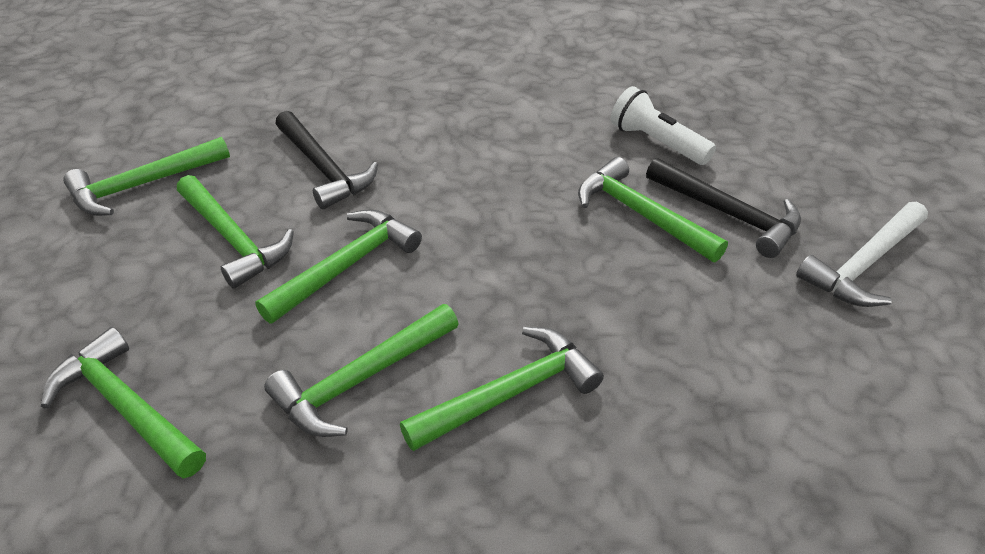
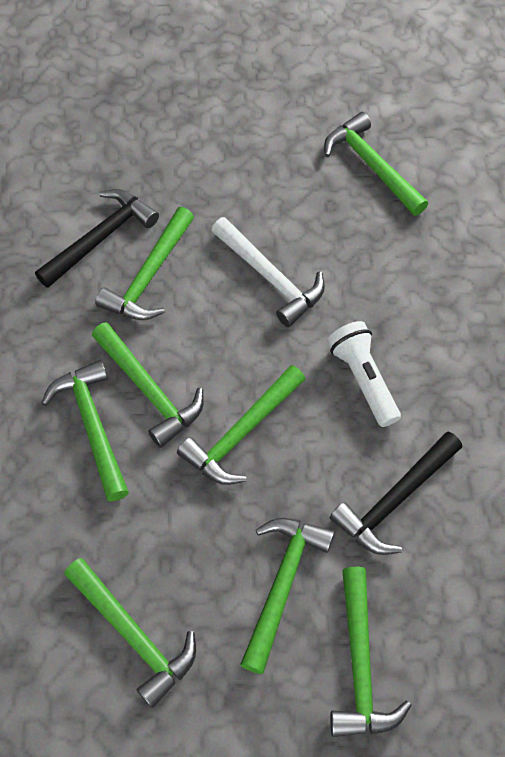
green hammer: [41,327,206,479] [63,137,230,216] [177,175,294,289] [255,209,422,323] [264,304,458,437] [400,327,604,451] [578,157,728,262] = 7 -> [42,360,129,501] [64,558,196,708] [92,322,204,448] [95,207,194,320] [177,365,306,485] [240,518,335,674] [324,112,428,216] [330,567,412,737] = 8

